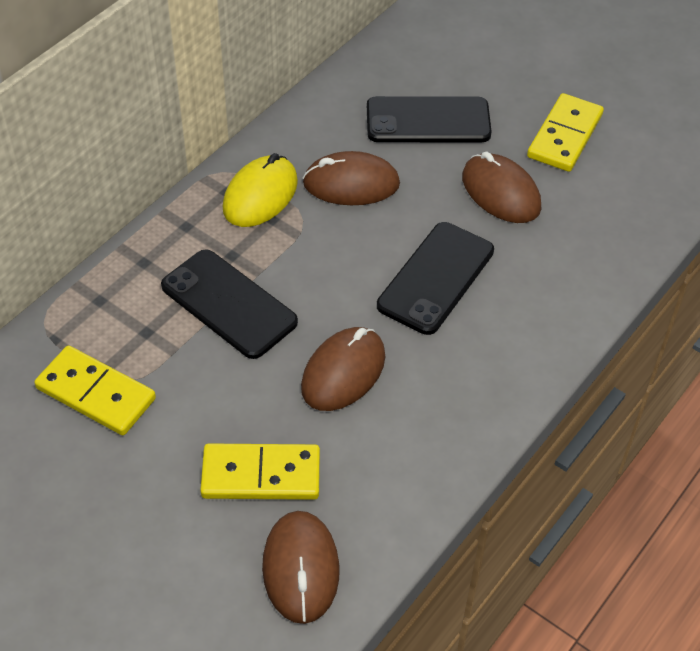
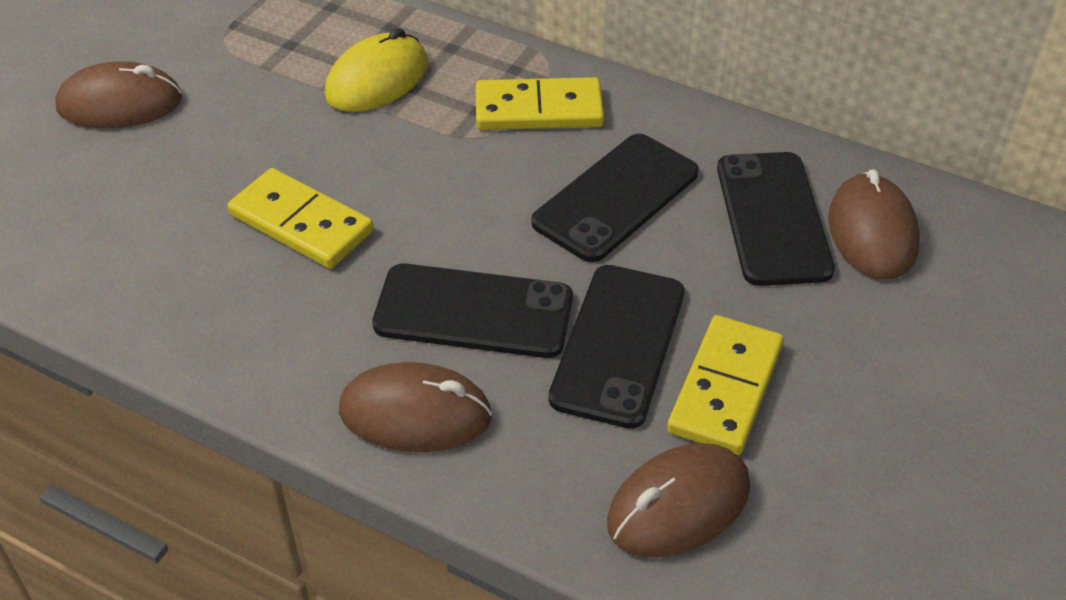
black phone: [161,249,298,359] [367,96,492,142] [377,222,494,335] = 3 -> [372,264,573,358] [531,134,699,262] [549,265,685,429] [717,152,835,286] = 4

